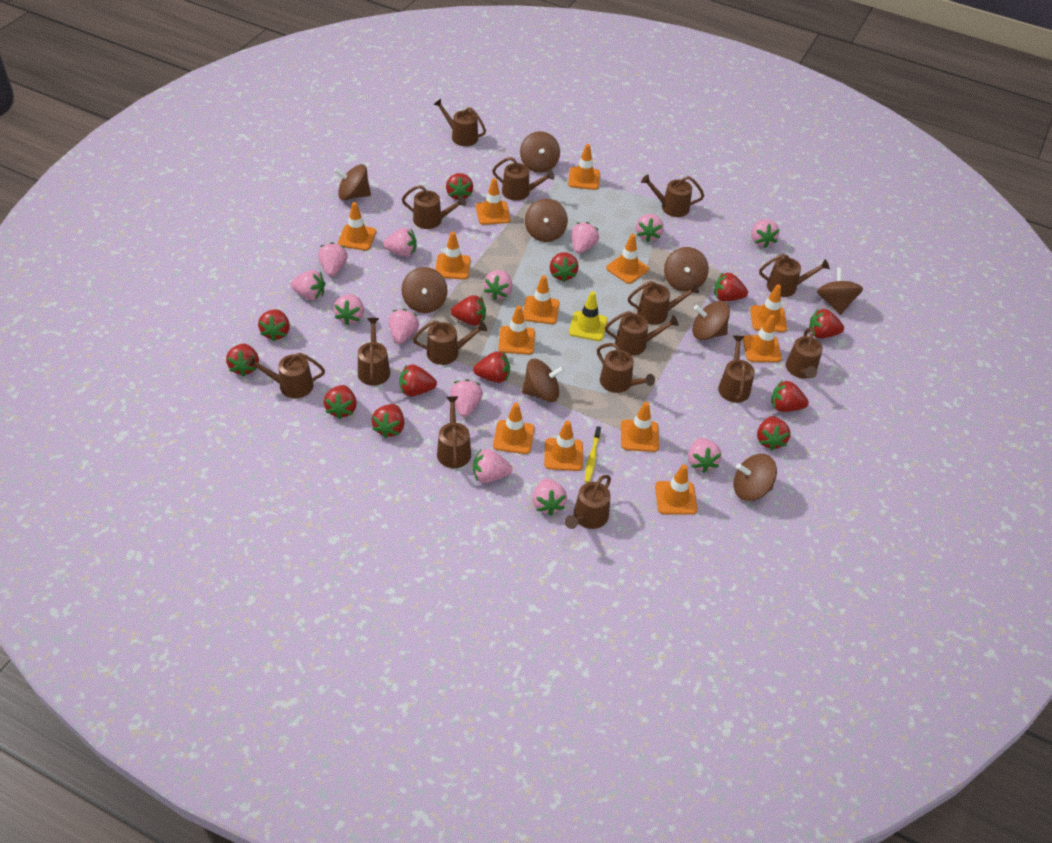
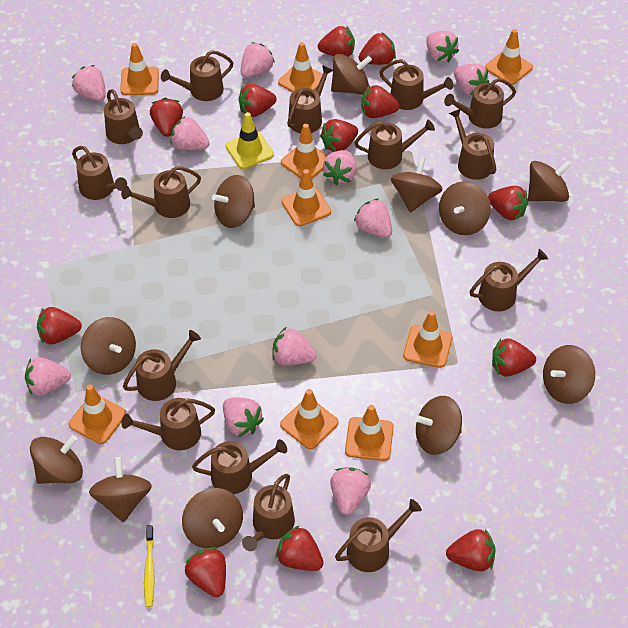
brown spinning top: [334,164,371,200] [401,267,448,313] [520,131,560,173] [522,359,565,402] [525,199,568,242] [664,247,709,292] [692,301,730,340] [734,454,777,501] [817,267,863,315] = 9 -> [30,435,83,484] [81,317,136,375] [89,457,152,523] [182,488,243,548] [212,175,255,228] [331,54,372,95] [391,157,443,213] [415,396,462,455] [439,181,491,235] [528,161,572,202] [543,345,595,404] = 11
orange traffic cone: [338,202,376,251] [435,232,470,280] [476,178,511,225] [493,403,534,454] [498,305,535,355] [523,275,559,324] [544,420,583,471] [568,144,600,190] [606,234,649,284] [621,402,659,452] [655,464,697,515] [743,315,782,362] [750,284,787,332] = 13 -> [69,384,126,444] [120,43,159,95] [278,42,326,92] [280,389,339,449] [281,124,328,179] [281,169,331,226] [345,405,394,461] [403,311,452,368] [485,29,533,85] = 9
pink strawberry: [290,270,326,300] [318,242,348,277] [333,294,364,326] [383,228,416,257] [389,309,419,344] [450,379,483,417] [473,449,513,483] [483,270,512,300] [532,478,567,516] [572,222,599,254] [636,214,664,243] [688,438,722,473] [752,219,780,248] = 13 -> [25,357,71,396] [72,65,106,101] [170,116,210,150] [223,398,264,437] [241,42,275,78] [272,327,316,365] [323,150,357,185] [330,468,371,515] [354,198,392,238] [426,31,459,63] [454,63,489,96] = 11
red strawberry: [226,344,259,377] [258,309,290,341] [324,385,357,419] [372,404,404,438] [399,364,437,396] [446,173,473,200] [451,295,486,326] [473,351,510,383] [550,252,579,282] [714,272,748,301] [757,416,791,451] [771,381,809,412] [809,309,844,338] = 13 -> [37,307,82,344] [150,98,183,137] [185,547,226,597] [238,84,277,117] [276,525,323,571] [318,26,355,57] [320,119,358,152] [359,32,396,65] [361,85,400,118] [446,529,496,572] [488,186,528,221] [492,338,536,377] = 12

